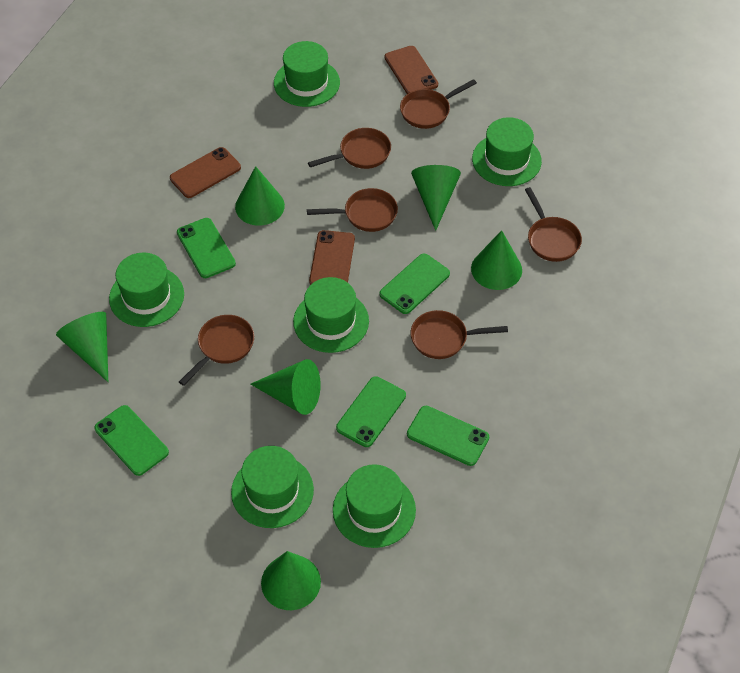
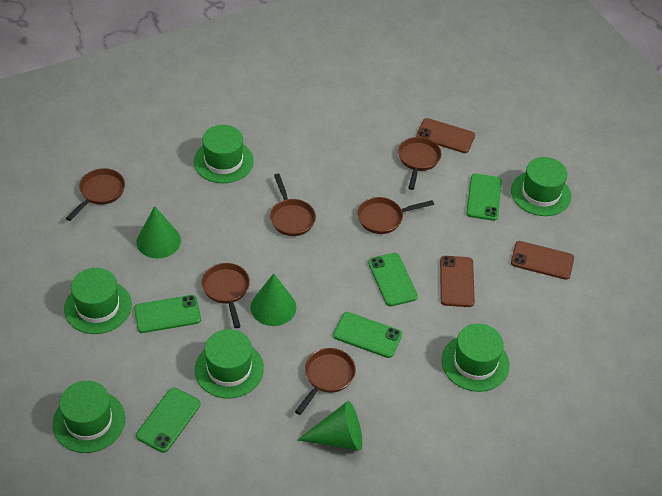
green cone: [56,312,108,382] [235,166,285,226] [251,359,321,415] [261,551,321,610] [411,165,461,231] [471,230,522,290] = 6 -> [137,206,181,258] [250,273,297,326] [298,401,362,450] = 3

